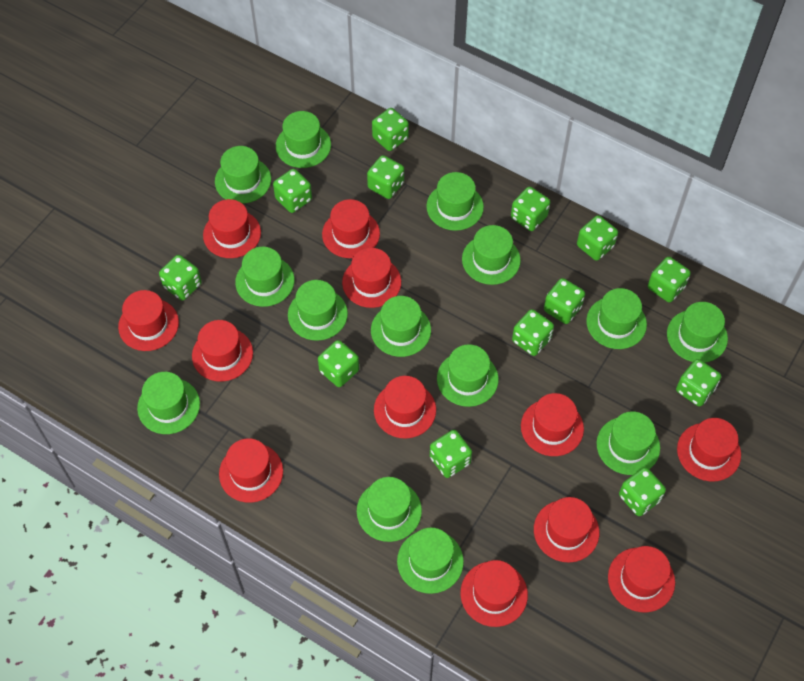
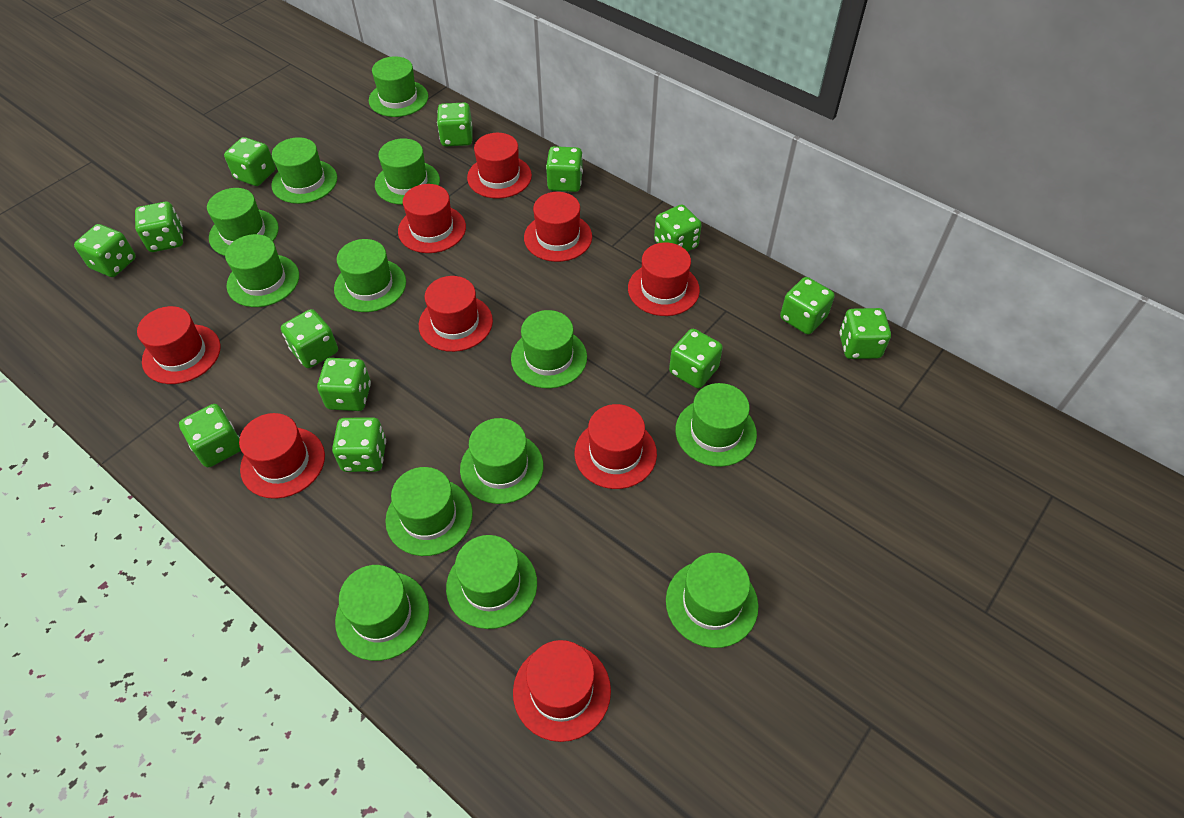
green hat: [137,372,200,434] [215,146,271,204] [235,247,294,307] [276,111,331,168] [288,280,348,341] [357,477,422,542] [371,296,431,357] [397,527,464,594] [426,172,484,231] [437,344,499,407] [462,225,521,285] [586,288,647,349] [597,411,660,475] [667,302,728,362] = 14 -> [207,188,279,256] [225,234,299,307] [271,137,337,204] [334,239,406,312] [335,565,429,661] [369,56,428,117] [375,138,440,205] [385,467,473,556] [446,535,537,629] [460,418,543,504] [511,310,587,389] [666,553,758,648] [676,383,757,467] = 13
red hat: [118,290,179,351] [192,320,253,382] [203,199,261,258] [219,438,283,503] [322,199,380,258] [342,248,401,308] [374,376,436,438] [460,560,528,627] [521,393,584,456] [534,497,599,563] [608,546,675,612] [677,418,741,481] = 12 -> [137,306,221,384] [239,413,325,499] [398,184,466,253] [419,276,493,352] [467,133,532,199] [513,640,611,742] [524,192,592,262] [575,404,657,489] [628,243,700,316] = 9

